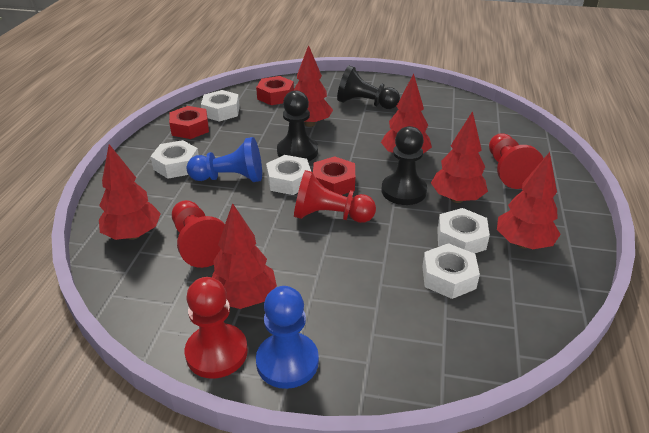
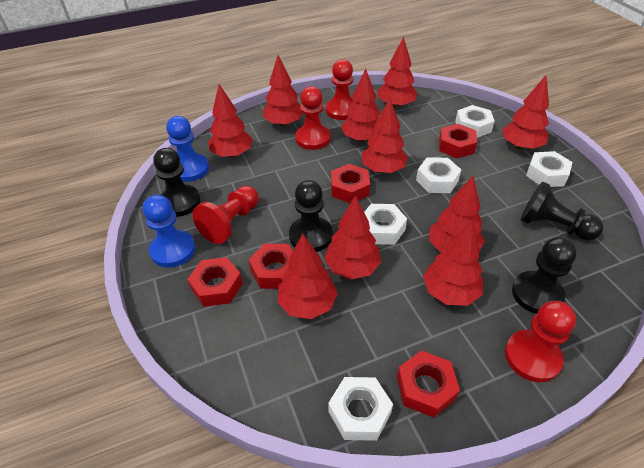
black pawn: [277,90,318,162] [337,66,400,109] [381,126,427,205] = 3 -> [153,148,200,217] [289,180,332,252] [512,237,577,314] [521,182,603,241] = 4
red nut: [169,106,209,139] [256,76,294,105] [313,156,355,195] = 3 -> [187,257,243,307] [249,243,293,289] [331,164,370,203] [397,351,460,418] [439,124,477,158] = 5
red tree: [99,144,161,240] [212,203,277,309] [293,45,333,127] [381,73,432,154] [431,111,488,203] [497,152,561,249] = 6 -> [208,84,253,158] [263,55,303,127] [277,234,338,319] [324,195,381,279] [341,69,381,142] [361,98,408,173] [378,37,418,108] [423,220,483,306] [429,176,485,253] [502,75,549,150] = 10

